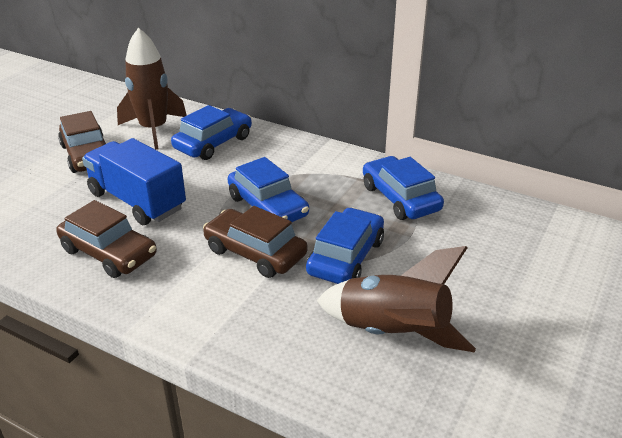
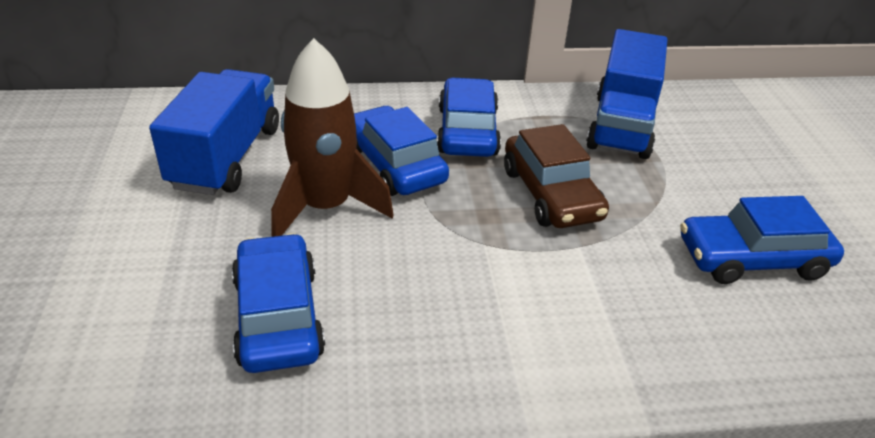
blue truck: [82,138,186,225] = 1 -> [149,69,279,195] [586,29,667,159] = 2
brown car: [56,200,157,278] [58,111,106,173] [203,206,308,278] = 3 -> [504,124,609,228] = 1
brown rocket: [117,28,187,150] [317,246,476,352] = 2 -> [271,38,394,237] = 1

